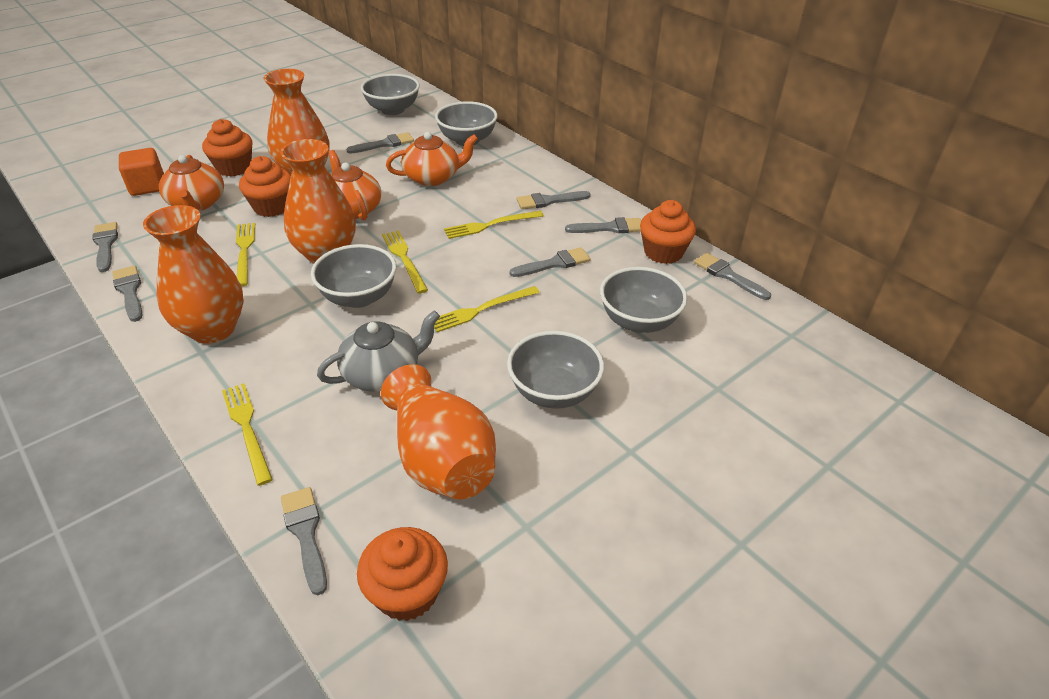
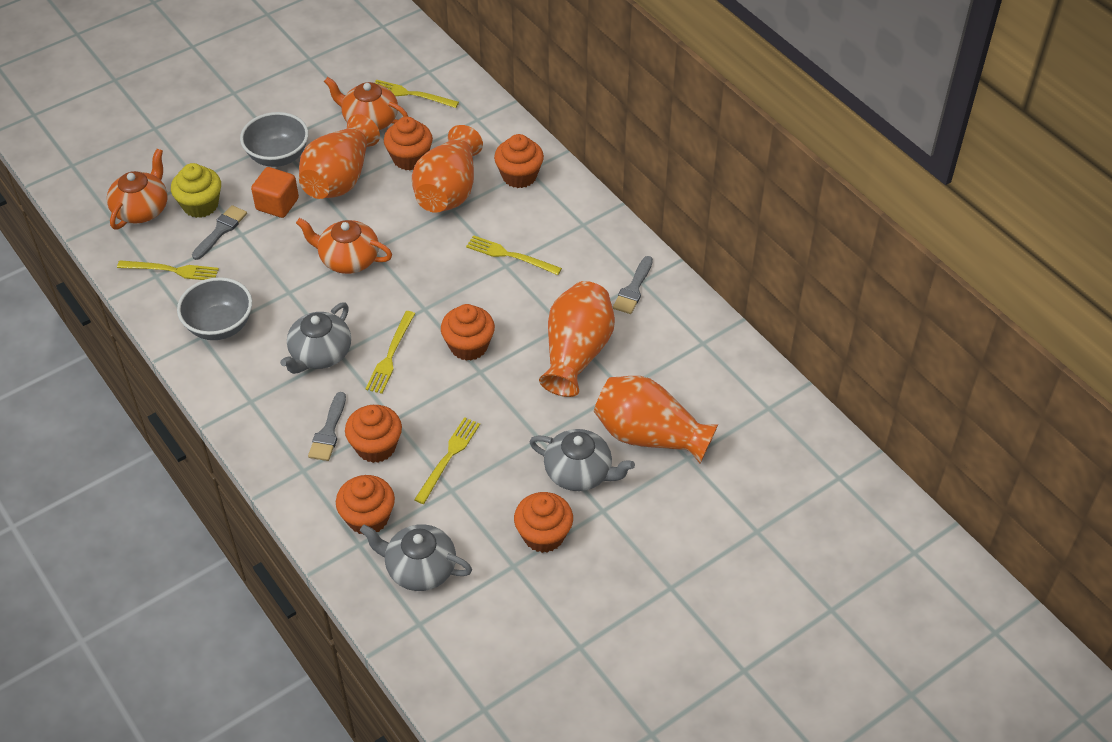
grey bowl: [311,244,396,308] [361,74,420,115] [435,101,498,146] [507,331,604,409] [600,267,688,333] = 5 -> [177,277,252,340] [240,112,309,167] = 2
grey brush: [92,222,118,272] [112,265,142,322] [281,487,327,595] [347,132,414,154] [510,247,591,277] [517,191,590,209] [565,217,641,233] [694,253,771,300] = 8 -> [192,205,247,260] [308,392,346,461] [613,256,653,314] = 3
grey teapot: [317,310,440,392] = 1 -> [280,302,351,374] [360,524,472,591] [530,429,635,491] = 3
orange cupcake: [202,119,252,177] [239,156,291,217] [357,527,448,621] [640,200,696,264] = 4 -> [336,475,395,535] [345,405,402,463] [384,117,433,171] [441,304,495,361] [494,134,544,188] [514,492,573,553] = 6
yellow cupcake: none = 0 -> [171,163,221,218] = 1

